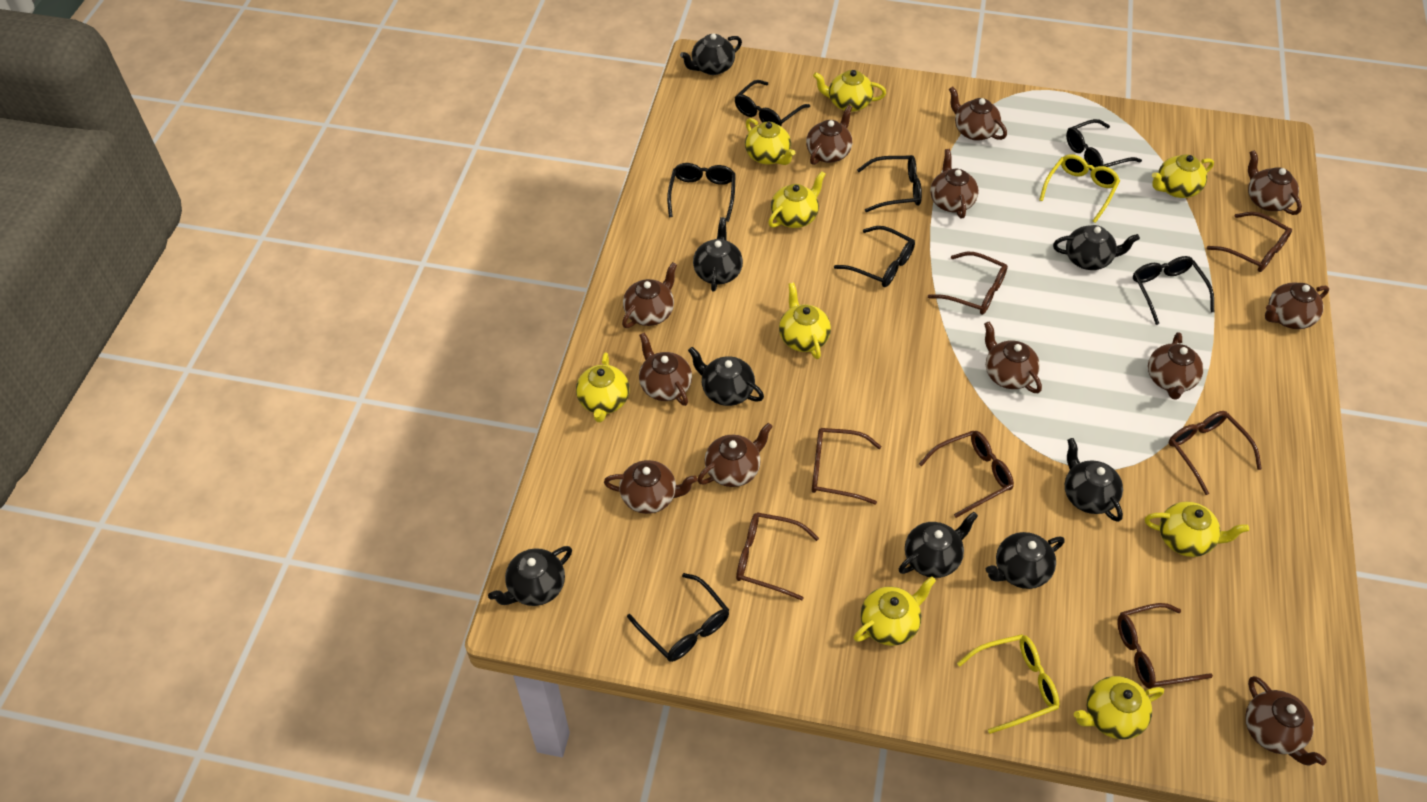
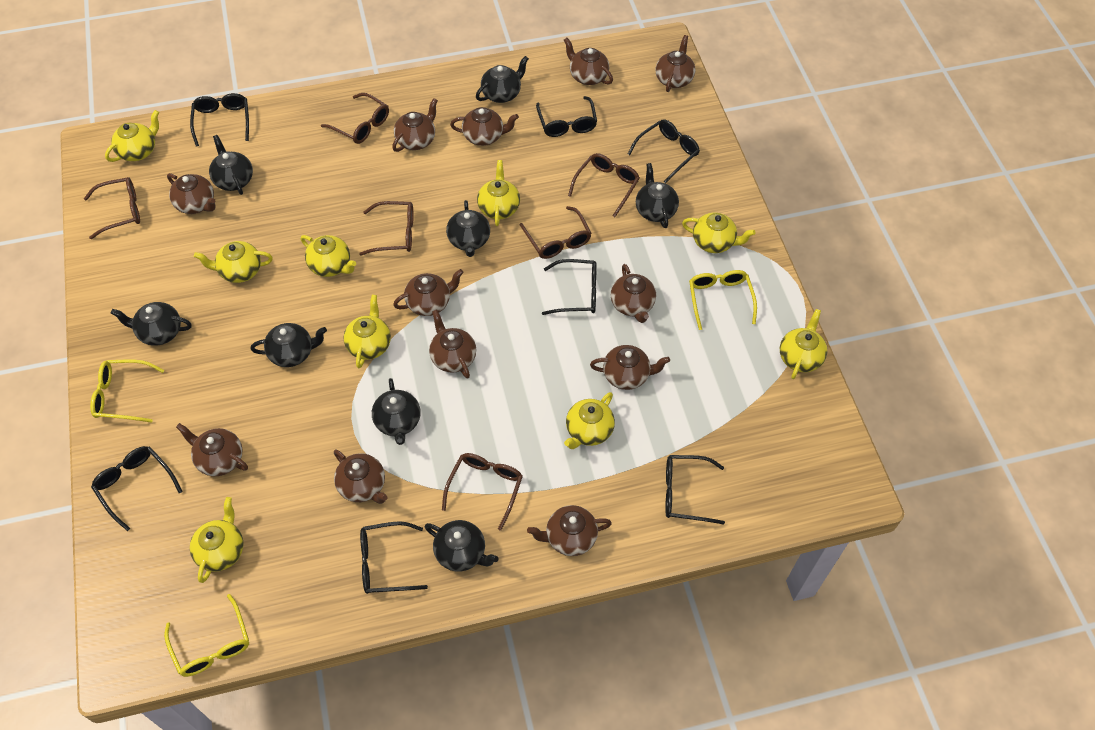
brown glasses: [736,512,819,600] [812,428,881,505] [919,431,1014,518] [928,252,1008,315] [1117,603,1213,689] [1168,411,1262,495] [1207,212,1292,272] = 7 -> [84,177,140,239] [321,93,389,144] [359,201,413,256] [442,453,523,531] [520,206,591,259] [568,153,640,217] = 6
yellow glasses: [957,634,1059,734] [1039,154,1120,223] = 2 -> [90,360,164,423] [164,594,249,677] [689,270,757,330] = 3

